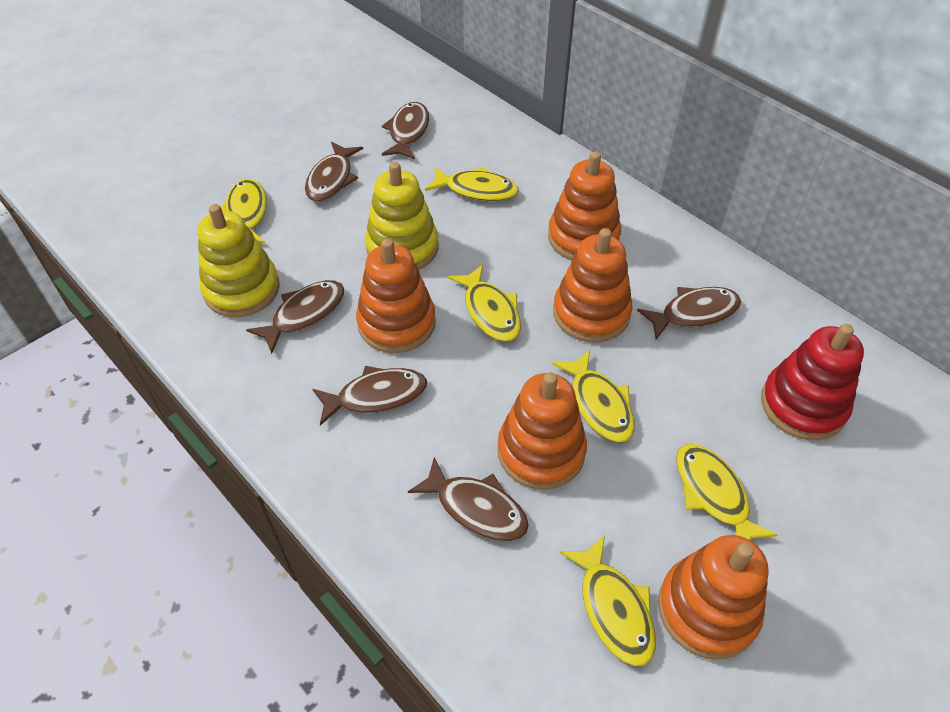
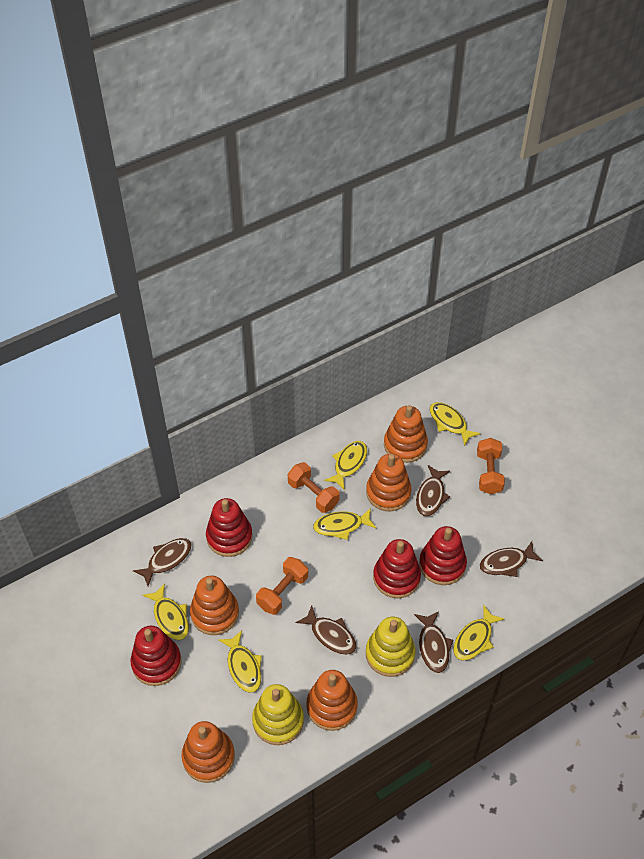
brown fish: [246,280,344,354] [305,142,363,202] [313,366,427,426] [382,102,429,159] [408,457,529,541] [637,287,741,339] = 6 -> [133,538,191,586] [296,605,356,655] [414,611,453,673] [416,465,450,516] [480,541,543,577] = 5
orange dumbbell: none = 0 -> [256,557,308,615] [288,462,340,513] [477,438,505,494] = 3
red stacking toy: [761,324,864,440] = 1 -> [131,626,182,686] [206,498,253,557] [373,539,421,598] [419,526,467,585] = 4

